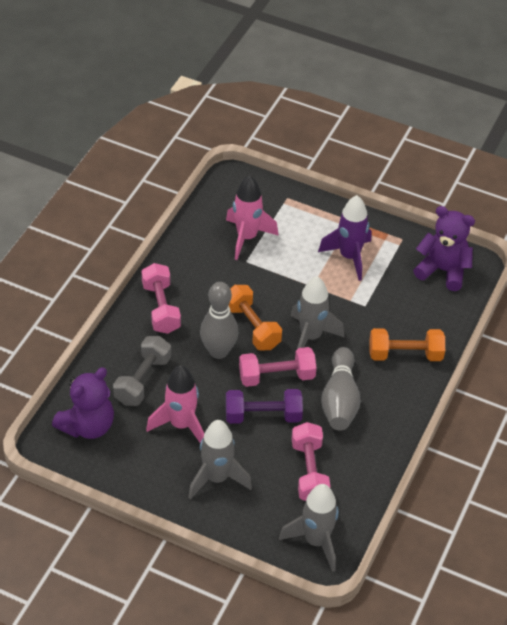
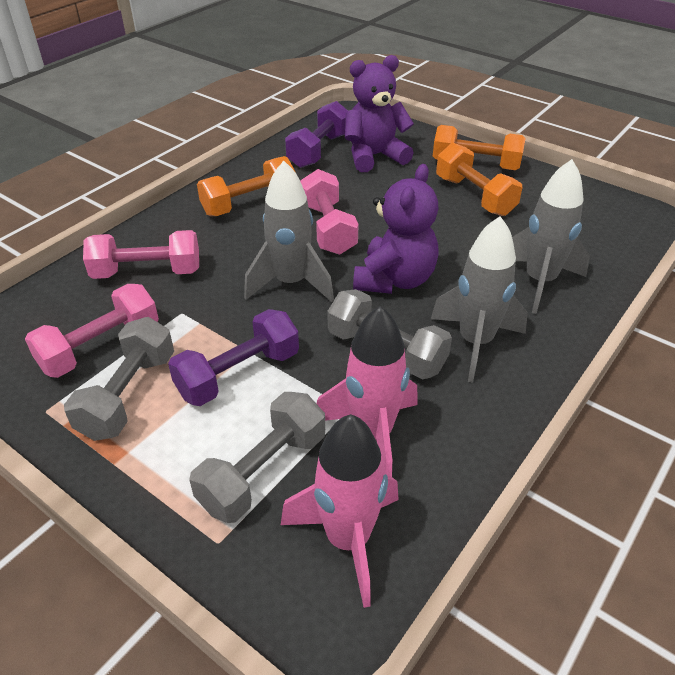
grey bowling pin: [200,282,238,359] [321,347,361,431] = 2 -> none = 0
grey dumbbell: [113,336,171,406] = 1 -> [64,317,174,441] [189,392,325,523] [328,289,452,379] = 3
orange dumbbell: [229,285,282,351] [370,328,445,361] = 2 -> [197,156,296,216] [433,125,526,170] [436,143,522,216] = 3
purple dumbbell: [226,389,303,424] = 1 -> [168,309,299,406] [285,101,348,168] = 2
purple rocket: [318,195,371,281] = 1 -> none = 0

